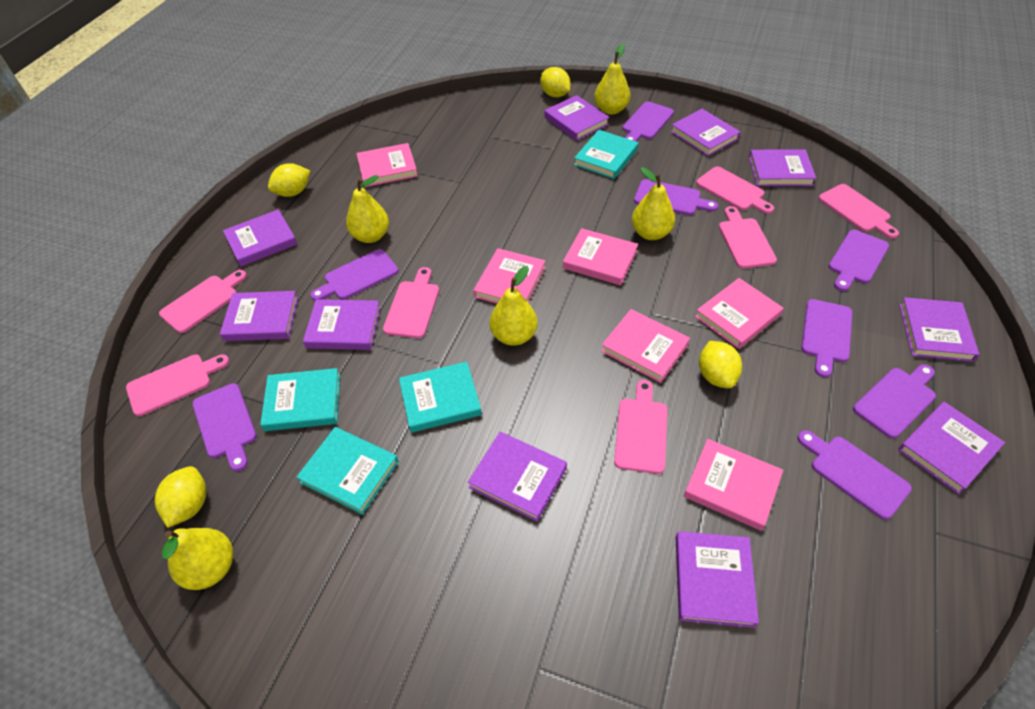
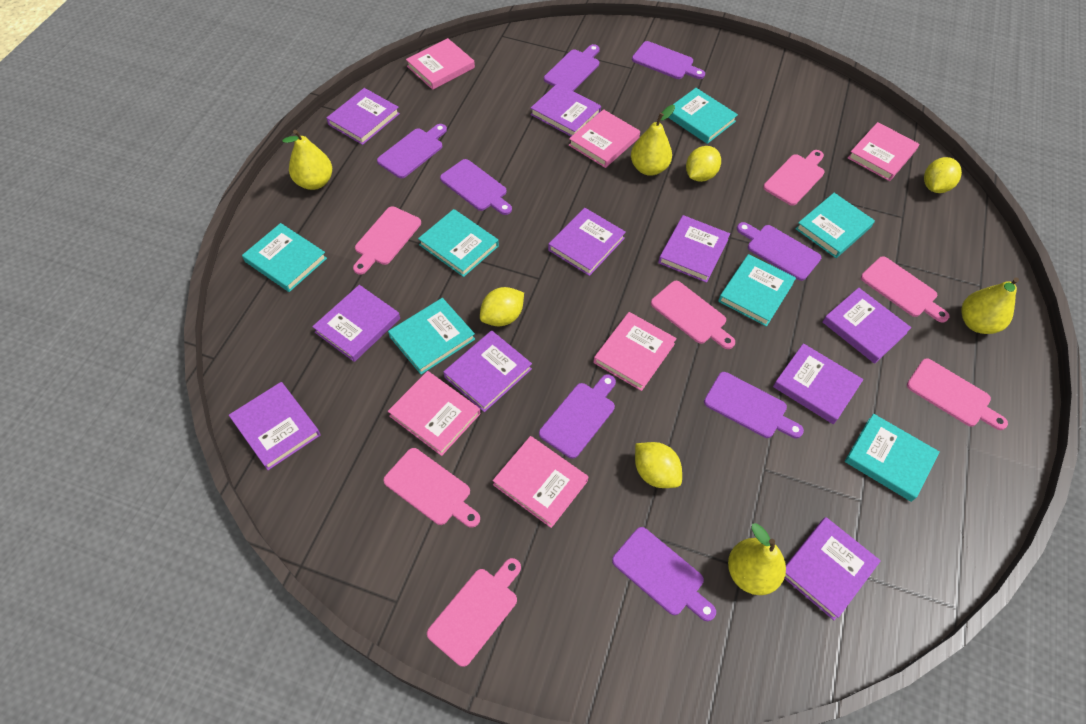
turquoise book: [260,368,340,431] [296,427,399,515] [399,362,482,433] [574,130,638,179] = 4 -> [242,223,327,292] [388,298,475,374] [418,209,499,277] [668,88,738,144] [718,254,796,327] [796,193,875,258] [845,414,940,502] = 7
yellow pear: [162,528,233,590] [346,175,389,243] [490,266,538,346] [594,44,630,115] [632,167,675,240] = 5 -> [282,130,332,190] [631,105,675,176] [728,523,786,595] [961,277,1019,334] = 4

